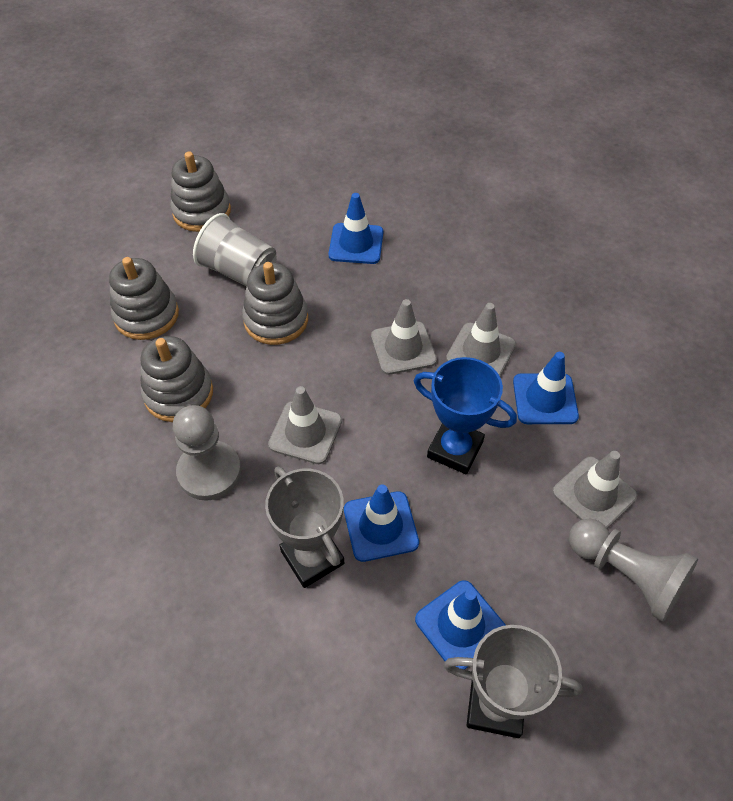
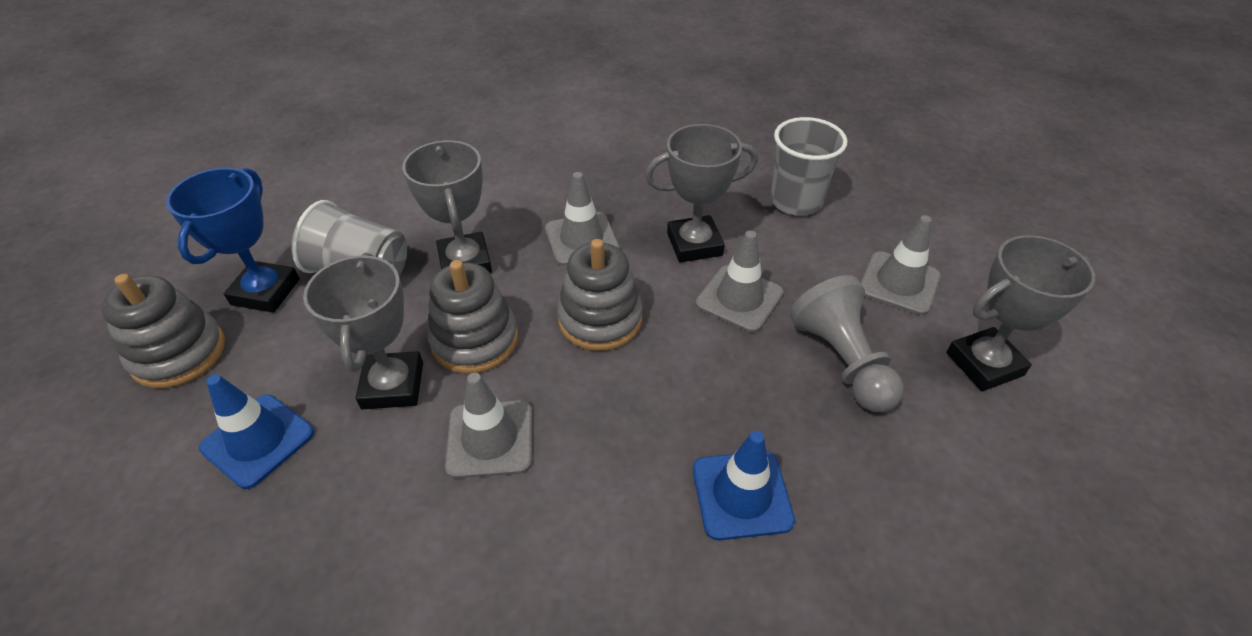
blue traffic cone: [328,193,383,264] [344,484,419,562] [415,580,505,670] [513,352,579,424] = 4 -> [199,374,314,489] [693,431,795,540] = 2
grey cup: [193,213,277,287] = 1 -> [292,200,407,276] [770,117,848,216] = 2
grey pawn: [173,405,241,501] [569,518,698,622] = 2 -> [790,275,904,412] = 1
grey stacking toy: [109,257,179,340] [141,336,213,422] [170,152,231,232] [242,262,308,345] = 4 -> [101,274,225,389] [427,260,518,374] [557,239,643,351] = 3
grey trophy: [265,467,344,588] [443,625,583,738] = 2 -> [303,253,423,409] [402,140,492,273] [645,124,758,263] [946,235,1095,391] = 4

